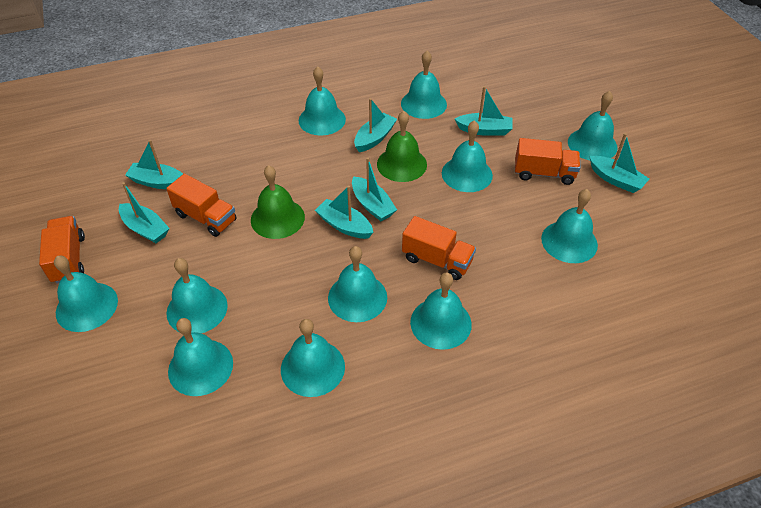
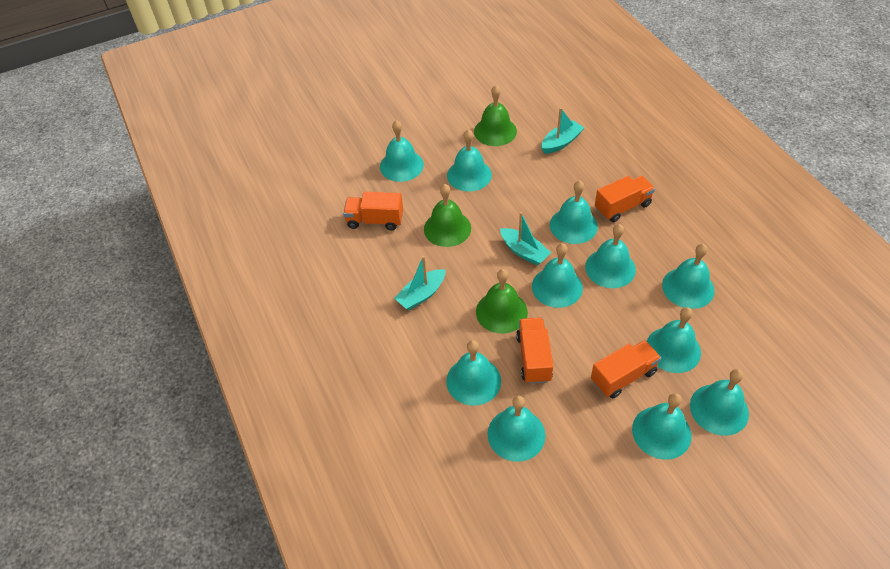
green bell: [251,165,305,239] [377,111,427,182] = 2 -> [424,184,471,247] [474,85,517,146] [476,269,528,334] = 3
turquoise boat: [119,182,170,243] [125,140,183,189] [315,186,374,239] [352,158,397,221] [354,98,397,152] [455,86,513,136] [589,133,649,193] = 7 -> [394,256,446,310] [500,212,551,265] [541,108,584,154] = 3

